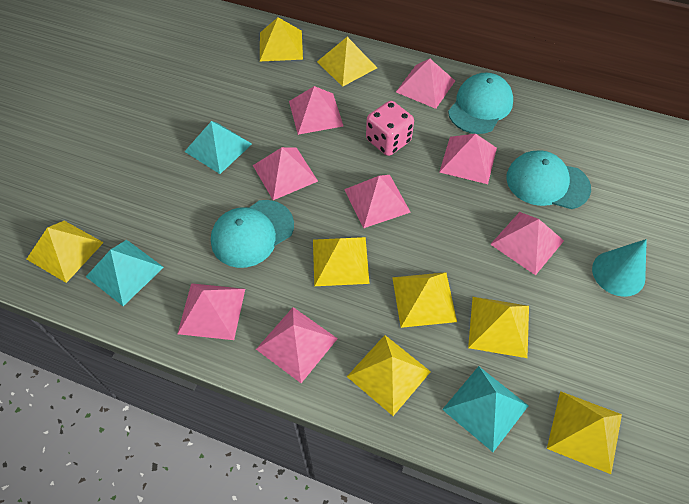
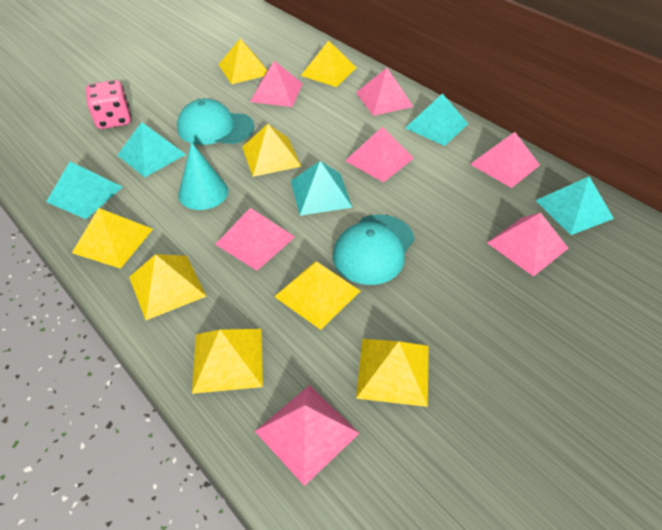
pink pyramid: [177,283,245,340] [253,147,318,200] [256,307,338,383] [289,86,343,135] [344,175,411,228] [396,59,455,109] [439,134,497,184] [490,212,564,275] = 8 -> [215,208,295,271] [250,61,303,107] [255,385,360,486] [345,127,414,182] [356,68,414,116] [470,132,540,188] [487,213,568,277] = 7
turquoise cap: [211,200,294,268] [448,72,513,134] [506,150,591,209] = 3 -> [177,99,254,145] [333,214,415,285] = 2
turquoise pyramid: [86,240,164,306] [184,121,252,174] [442,366,529,452] = 3 -> [46,161,122,219] [117,122,186,177] [291,161,353,216] [405,93,468,146] [535,177,614,235] = 5

